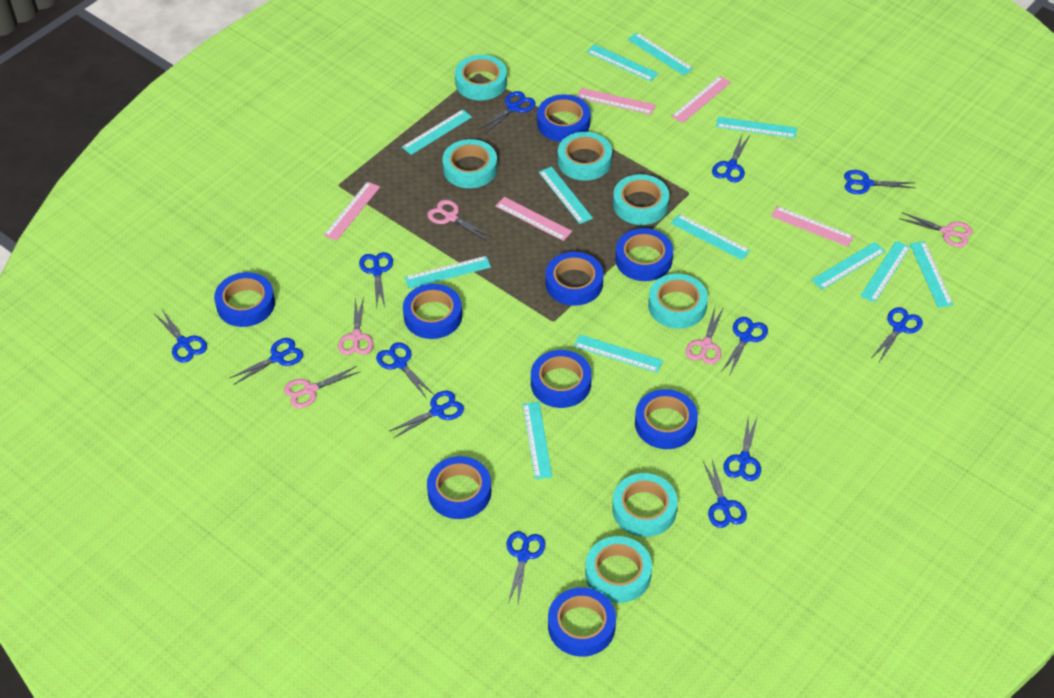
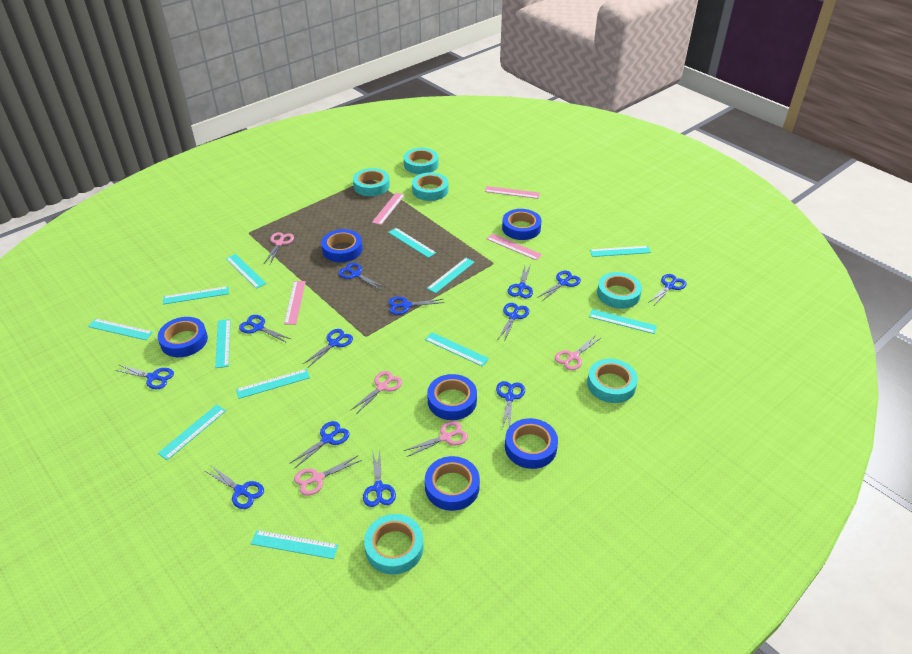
blue tape: [214,272,275,327] [403,284,462,339] [427,456,491,519] [531,350,592,408] [537,94,590,142] [545,252,603,306] [548,588,616,657] [615,228,673,281] [635,389,698,449] = 9 -> [158,317,208,357] [321,229,363,262] [425,456,480,511] [427,374,477,420] [502,209,542,240] [505,418,558,469] = 6
pink ruler: [324,182,380,241] [495,197,572,241] [577,88,656,115] [671,76,731,123] [771,206,854,247] = 5 -> [284,281,306,324] [372,193,405,225] [485,186,540,199] [487,233,542,260] = 4
turquoise tape: [442,139,497,188] [455,55,507,100] [558,132,612,181] [585,536,652,603] [612,473,678,537] [613,174,669,225] [648,274,708,329] = 7 -> [353,168,390,196] [364,514,424,575] [404,148,439,174] [412,172,449,201] [587,358,638,403] [597,272,642,309] = 6

